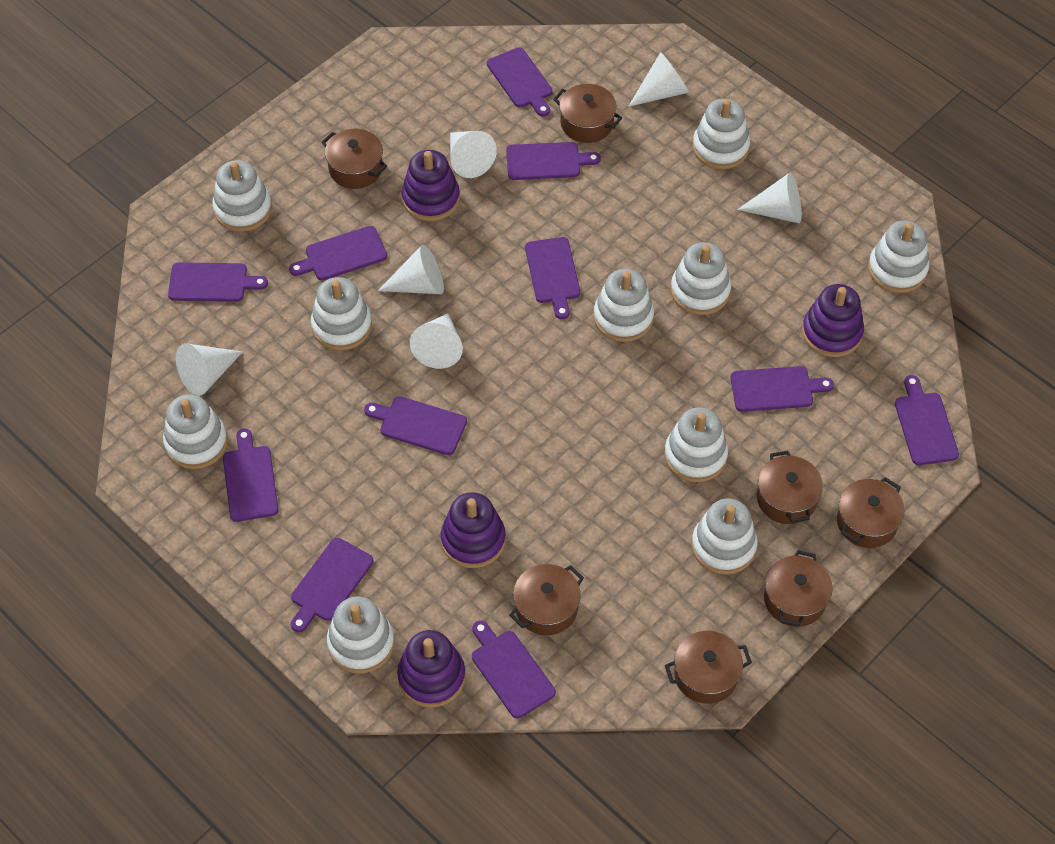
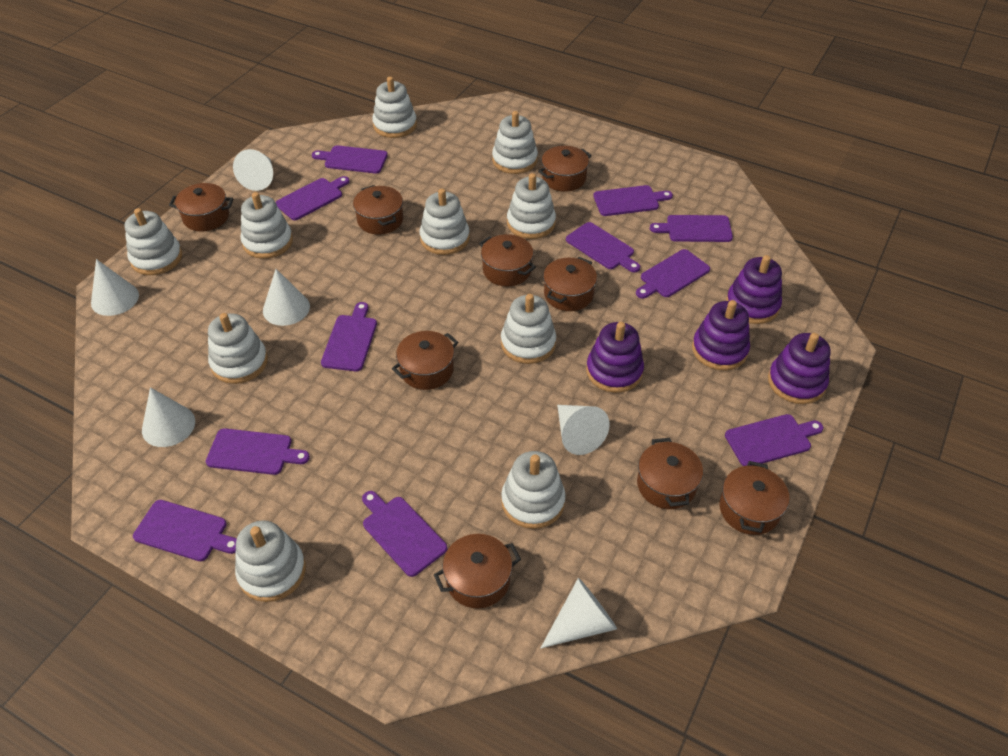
brown pot: [322,129,387,189] [509,564,584,635] [553,84,622,143] [665,631,752,704] [757,451,823,524] [764,550,833,627] [837,477,905,548] = 7 -> [169,183,234,231] [353,185,403,235] [392,331,458,390] [434,534,521,609] [479,234,536,286] [538,146,592,192] [543,257,597,311] [637,438,703,509] [720,461,789,535] = 9

